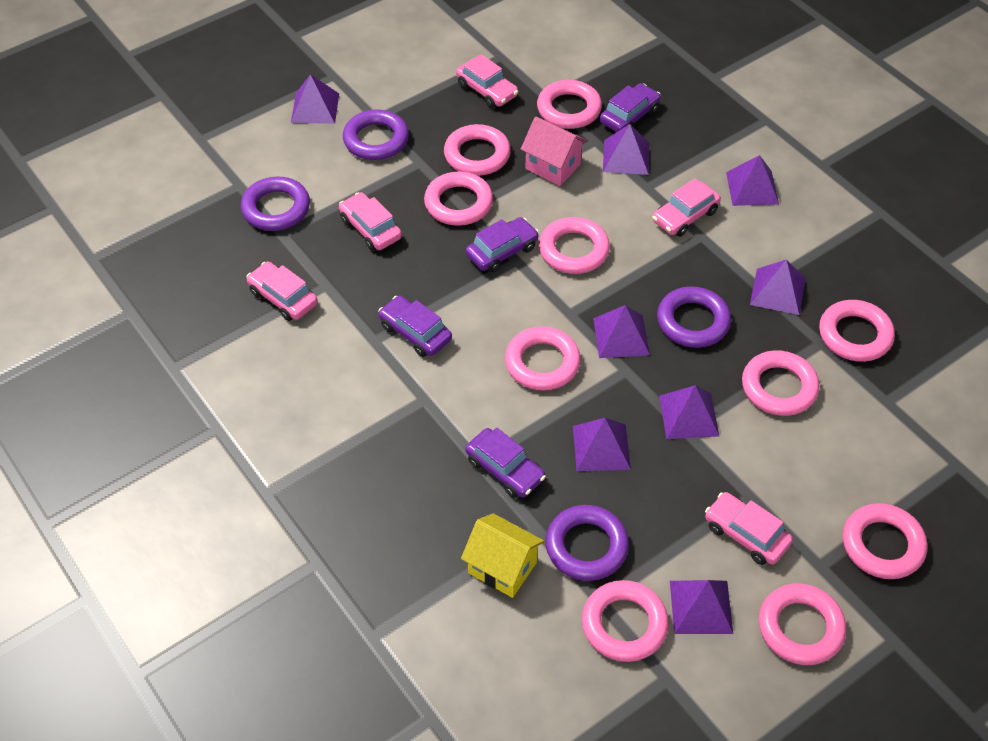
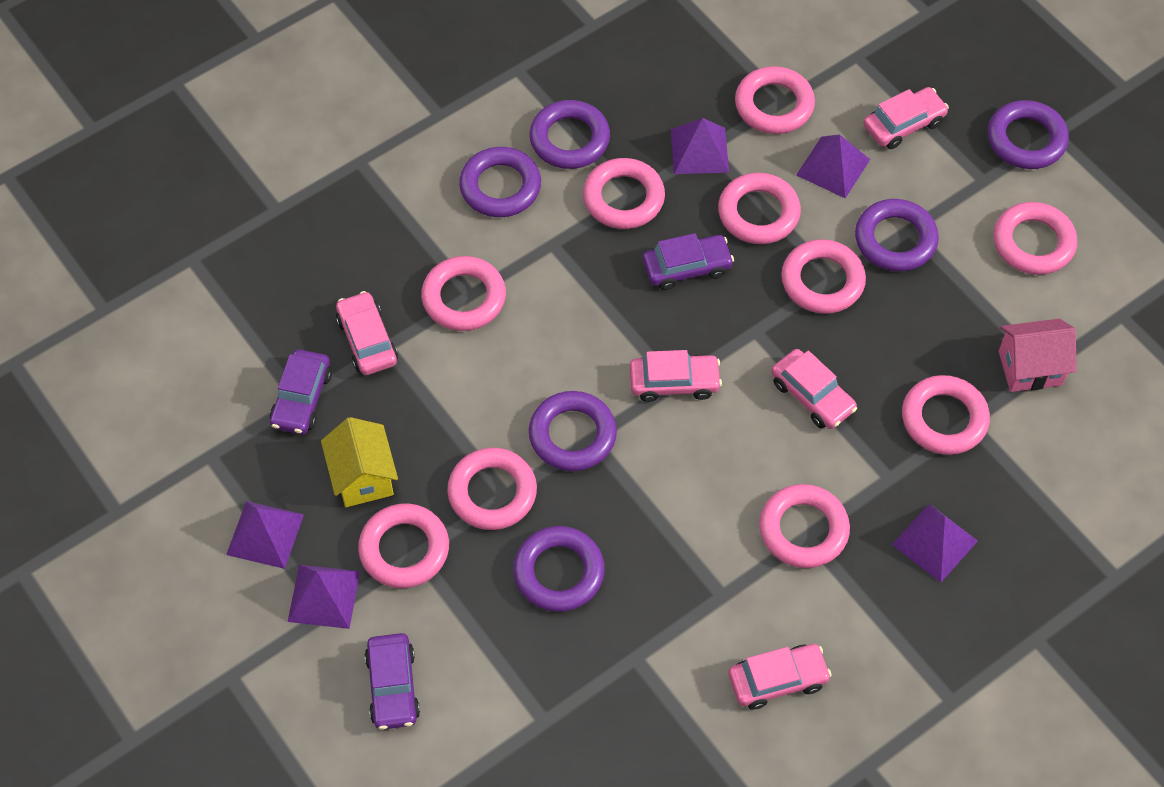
purple car: [378,295,452,357] [465,428,546,498] [466,217,539,273] [600,83,661,132] = 4 -> [270,349,332,434] [365,633,420,730] [643,233,734,290] = 3
purple pyramid: [291,74,339,124] [573,418,631,471] [593,305,650,358] [603,124,649,175] [659,385,719,439] [670,580,733,634] [726,155,779,206] [750,259,806,315] = 8 -> [226,501,304,569] [288,565,360,629] [671,118,729,174] [796,134,870,198] [892,504,978,583] = 5
purple ring: [241,177,310,231] [343,110,409,160] [546,505,629,581] [657,286,731,348] = 4 -> [459,147,541,217] [513,526,605,612] [529,391,617,471] [530,100,610,169] [855,199,939,271] [988,100,1069,169] = 6

